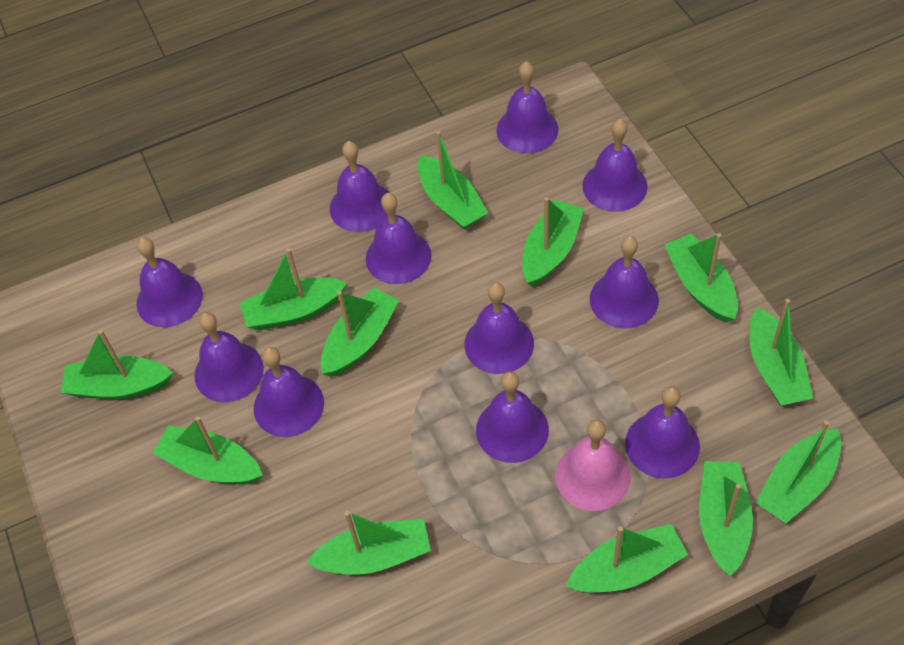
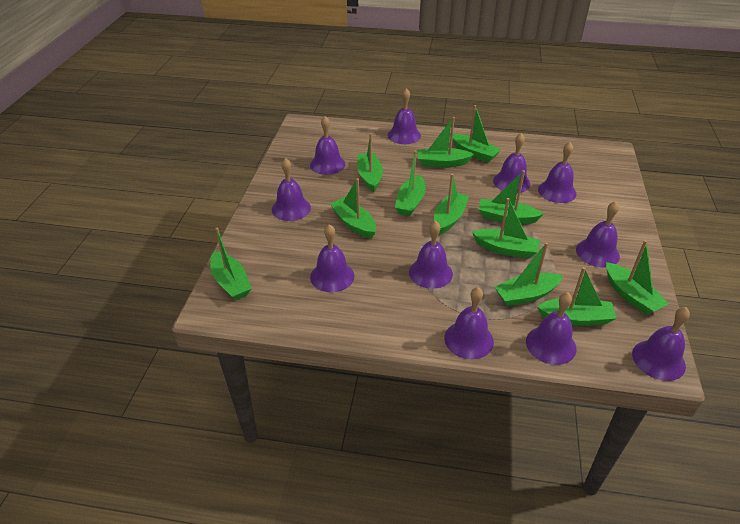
pink bell: [555,419,631,511] = 1 -> none = 0

